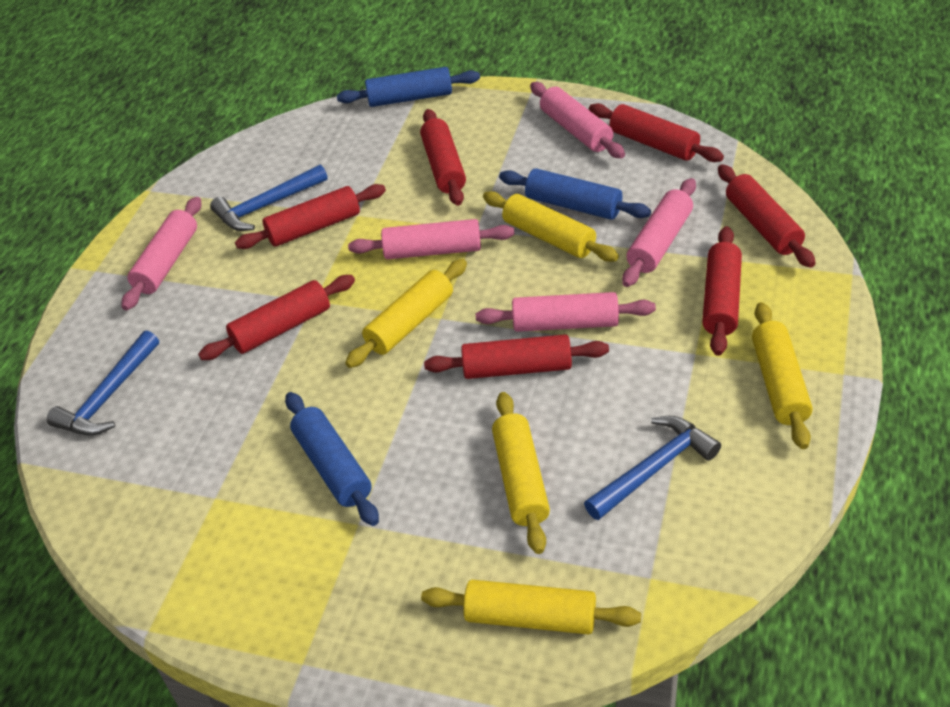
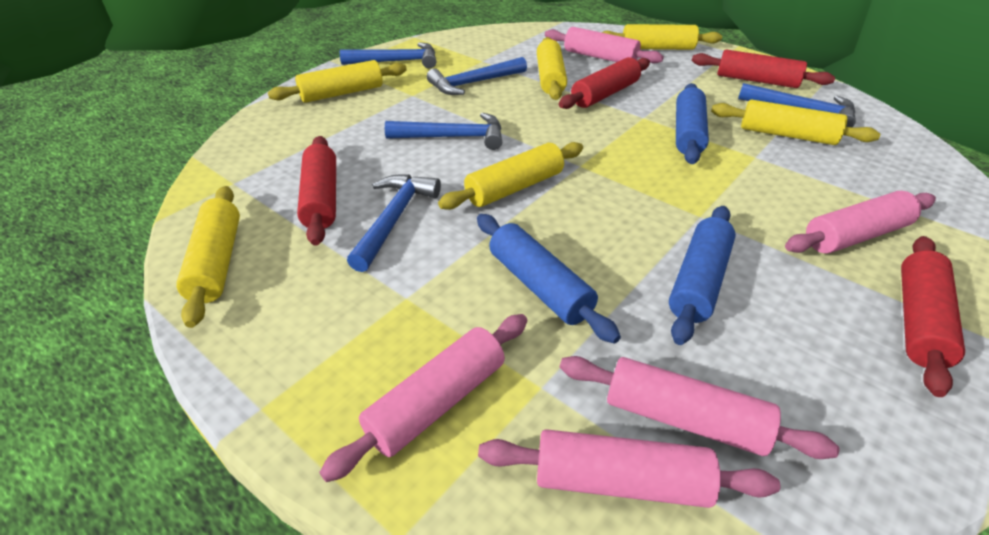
blue hammer: [47,330,159,436] [210,164,328,231] [584,416,721,520] = 3 -> [340,42,436,69] [347,174,441,272] [385,113,502,150] [427,57,527,95] [738,83,856,127] = 5
red rolling pin: [198,275,355,360] [235,184,386,249] [420,109,466,206] [424,334,609,379] [589,103,724,162] [702,226,742,356] [718,164,815,268] = 7 -> [297,136,336,246] [558,57,650,109] [692,50,835,88] [901,236,965,397] = 4
yellow rolling pin: [345,259,467,368] [421,580,641,635] [483,191,619,262] [492,392,550,554] [752,302,813,449] = 5 -> [176,186,240,328] [268,60,407,103] [438,142,583,210] [537,37,567,100] [602,24,722,50] [711,99,880,145] = 6

